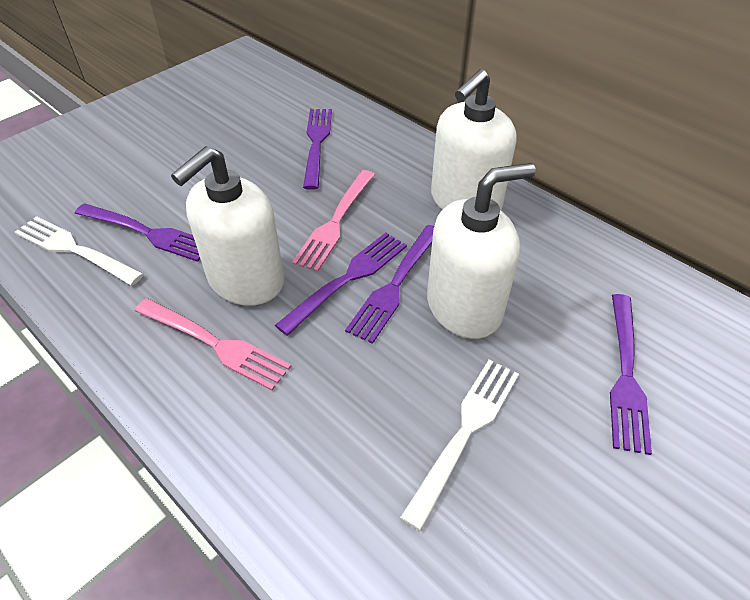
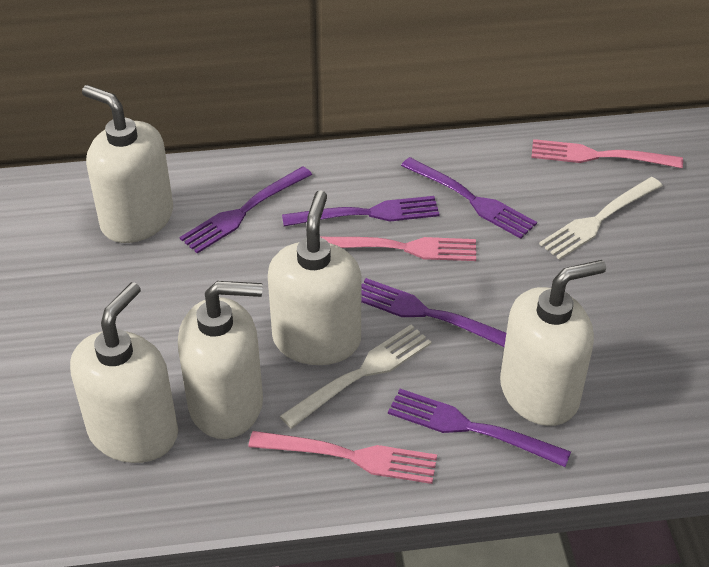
pink fork: [135,298,292,391] [292,170,375,272] = 2 -> [248,431,437,484] [321,237,476,261] [531,139,683,168] = 3
white soap dispenser: [171,146,284,305] [427,163,536,339] [431,69,516,210] = 3 -> [70,282,178,463] [82,85,173,243] [178,281,263,439] [268,191,362,365] [500,260,606,426] = 5

